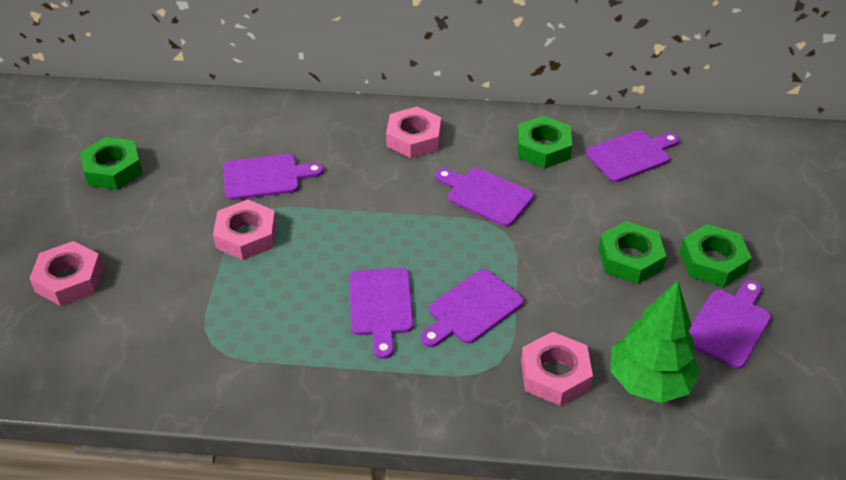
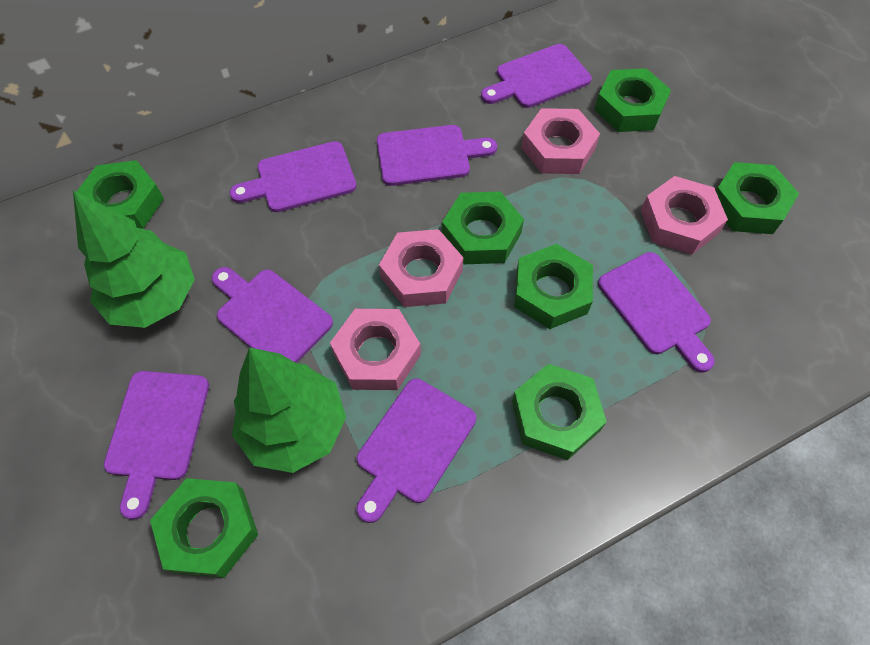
green nut: [80,137,143,190] [517,116,572,168] [598,221,666,284] [680,224,752,287] = 4 -> [76,160,164,229] [150,478,258,578] [442,191,524,264] [512,364,607,460] [514,244,593,329] [594,68,671,132] [716,162,799,234] = 7
green tree: [610,281,700,403] = 1 -> [73,190,195,328] [232,347,346,473] = 2
purple cutting board: [223,154,324,200] [349,268,414,359] [421,269,524,347] [436,168,534,226] [586,130,679,182] [689,280,771,369] = 6 -> [104,371,209,520] [211,267,333,363] [230,141,356,212] [357,379,476,523] [377,125,497,186] [481,44,592,108] [598,252,715,373] = 7

